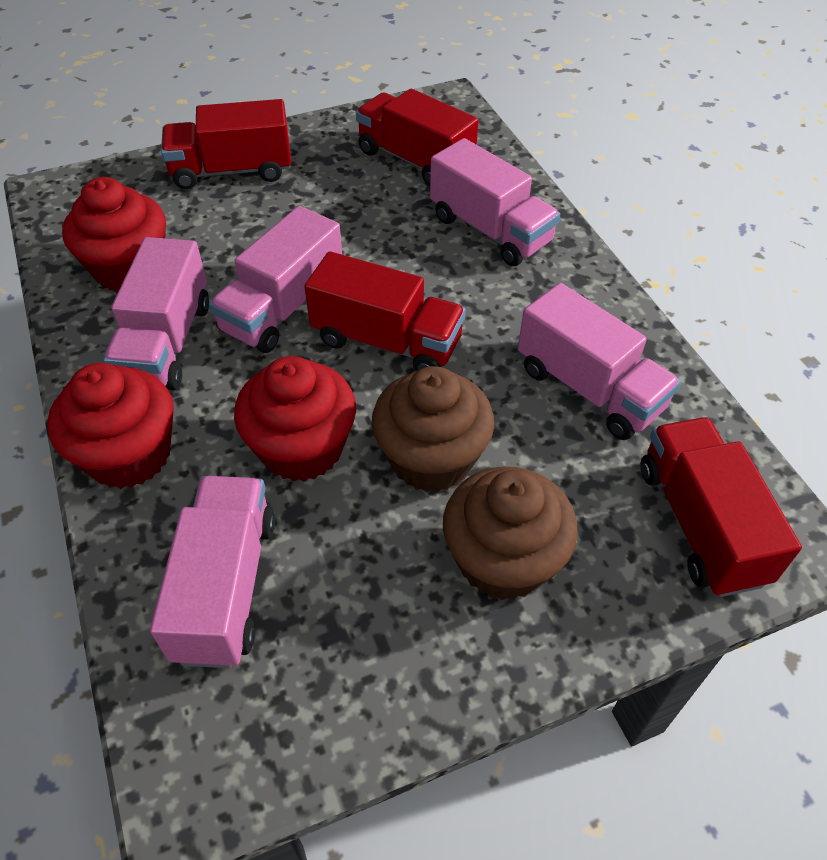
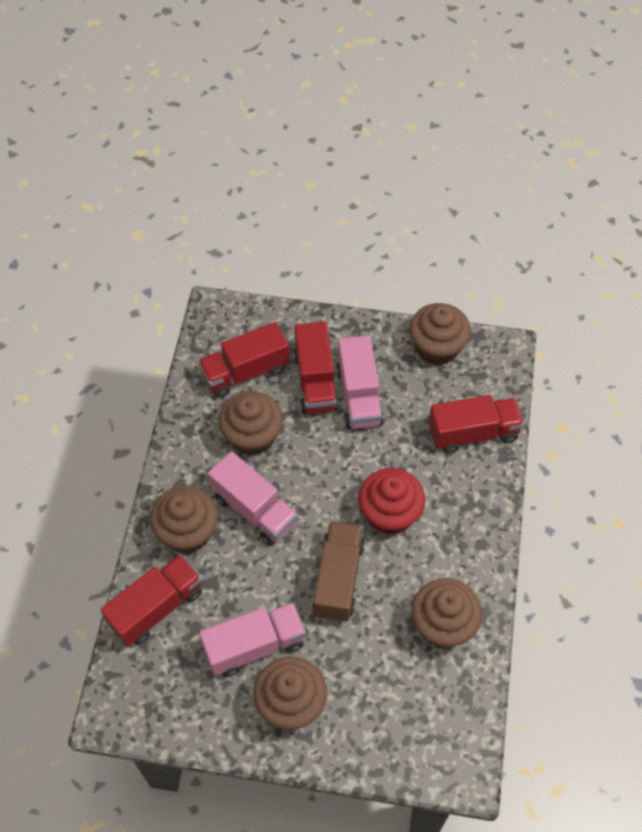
brown cupcake: [372,366,494,492] [443,467,578,600] = 2 -> [150,486,218,553] [218,391,283,456] [253,656,327,730] [409,303,471,365] [411,578,482,648] = 5
brown truck: none = 0 -> [312,521,365,622] = 1
pink truck: [103,237,209,390] [150,476,275,668] [209,206,342,353] [430,138,560,266] [518,283,681,440] = 5 -> [199,603,306,677] [208,451,298,546] [336,336,384,429] = 3
red cupcake: [47,363,174,489] [62,177,166,292] [234,356,356,481] = 3 -> [358,468,425,535] = 1

